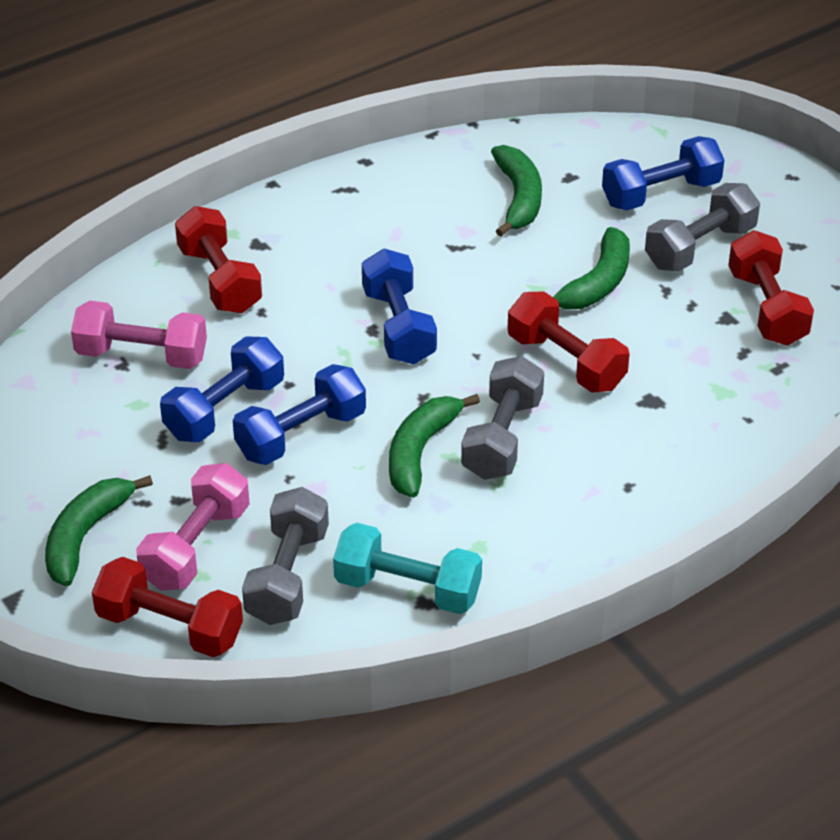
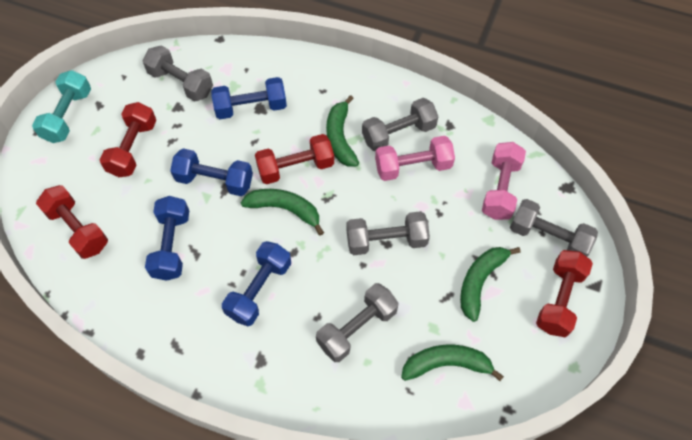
grey dumbbell: [242,487,329,625] [461,356,544,480] [645,183,760,271] = 3 -> [142,45,213,102] [316,283,399,362] [346,211,430,255] [362,98,439,152] [510,199,598,257] = 5

